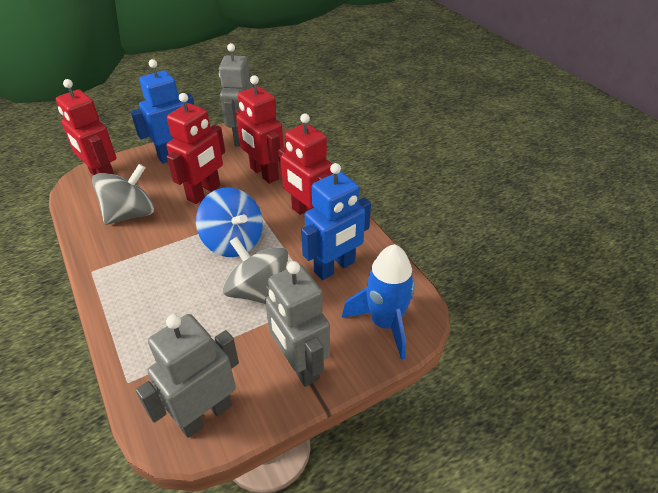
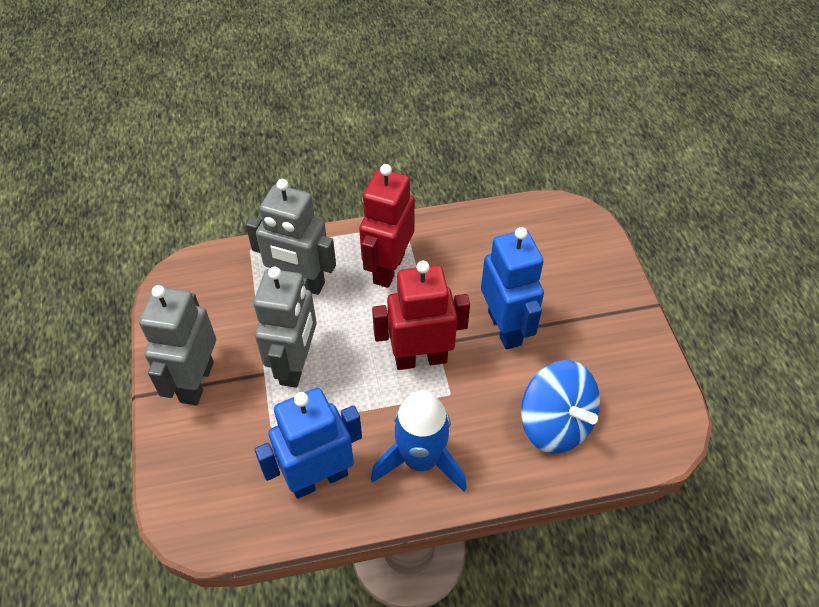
grey spinning top: [92,164,154,225] [223,237,288,304] = 2 -> none = 0
red robot: [56,79,116,176] [167,93,225,204] [236,75,284,184] [278,113,333,215] = 4 -> [359,164,415,288] [372,260,470,370] = 2

